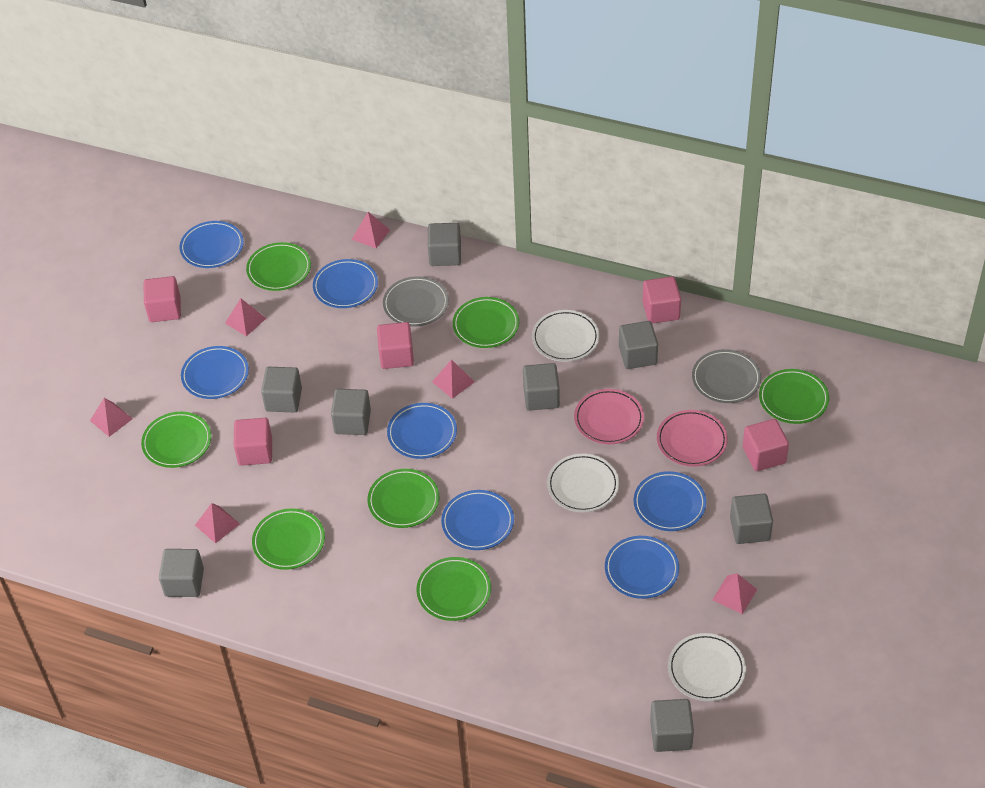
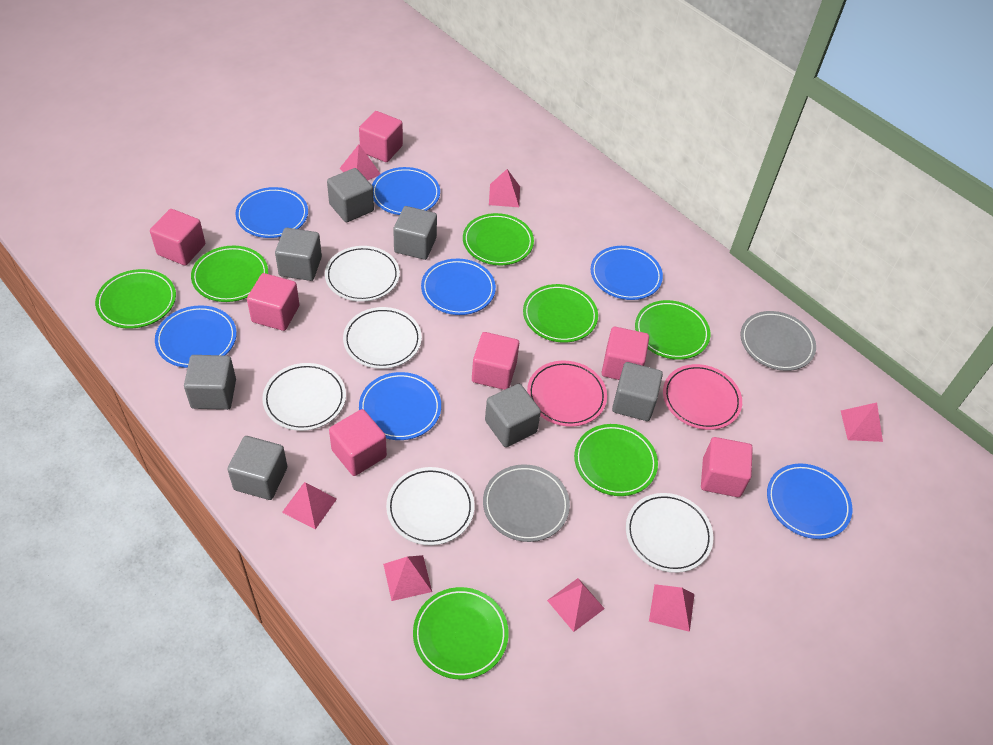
grey cube: [159,549,204,597] [261,367,302,412] [331,389,371,435] [428,223,461,266] [523,363,560,411] [619,321,658,369] [650,699,694,752] [730,494,773,544] = 8 -> [184,355,236,410] [227,436,287,500] [275,228,322,281] [327,168,374,222] [393,206,437,260] [485,384,541,447] [612,362,663,421] = 7
pink cube: [144,276,181,322] [234,418,272,466] [377,322,414,369] [643,276,681,324] [743,419,789,471] = 5 -> [150,209,205,265] [247,273,299,331] [329,409,387,476] [359,111,403,162] [472,332,519,390] [602,327,649,380] [701,437,753,497] = 7
pink pyramid: [90,398,133,437] [195,503,240,544] [225,298,266,336] [352,212,390,248] [432,359,474,399] [712,573,757,614] = 6 -> [282,482,337,529] [340,144,381,180] [383,555,432,601] [489,169,520,207] [547,578,605,632] [649,584,694,632] [841,403,883,442] = 7
white plate: [532,310,599,362] [547,454,619,512] [668,633,746,701] = 3 -> [262,363,346,431] [325,246,400,302] [343,307,422,369] [386,467,475,545] [626,493,713,573] = 5

